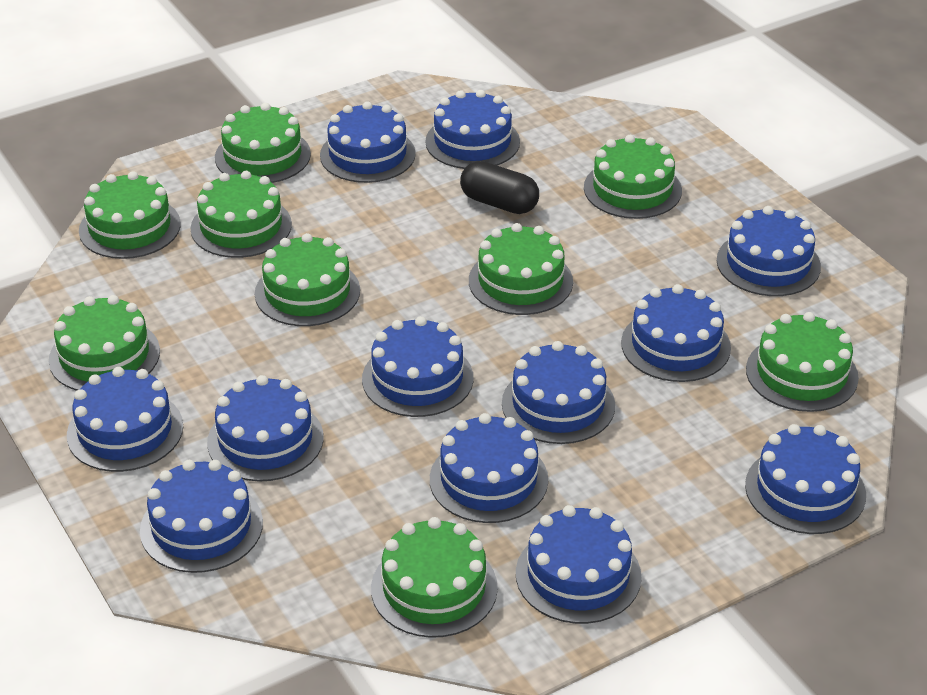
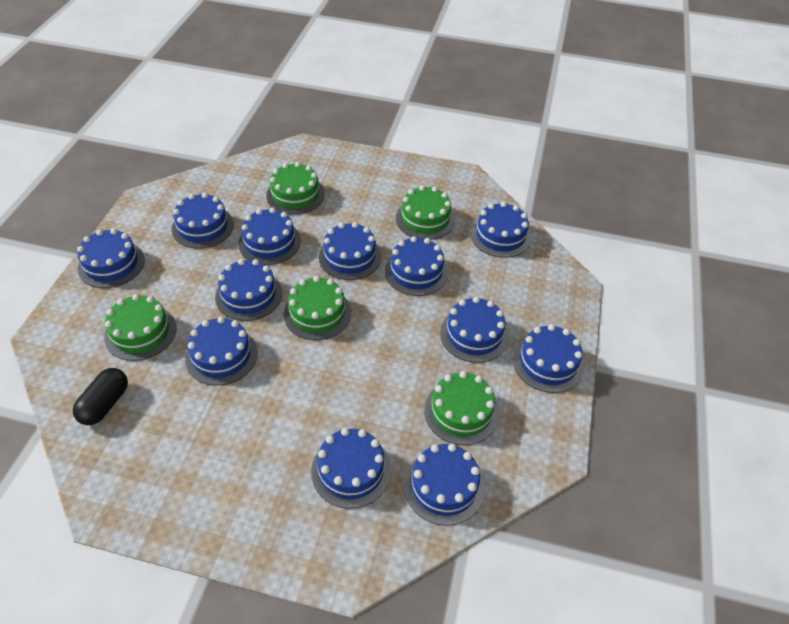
green cake: [49,295,160,391] [79,171,181,259] [190,171,292,258] [215,103,311,183] [255,233,360,326] [371,517,498,638] [469,223,573,315] [584,135,682,219] [746,312,859,412] = 9 -> [104,294,176,361] [266,162,325,215] [284,276,351,340] [396,185,455,240] [424,371,499,445] = 5

